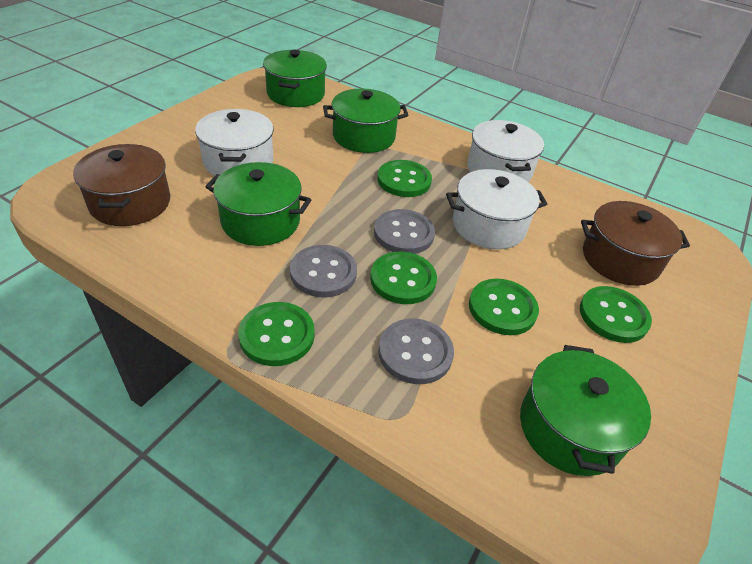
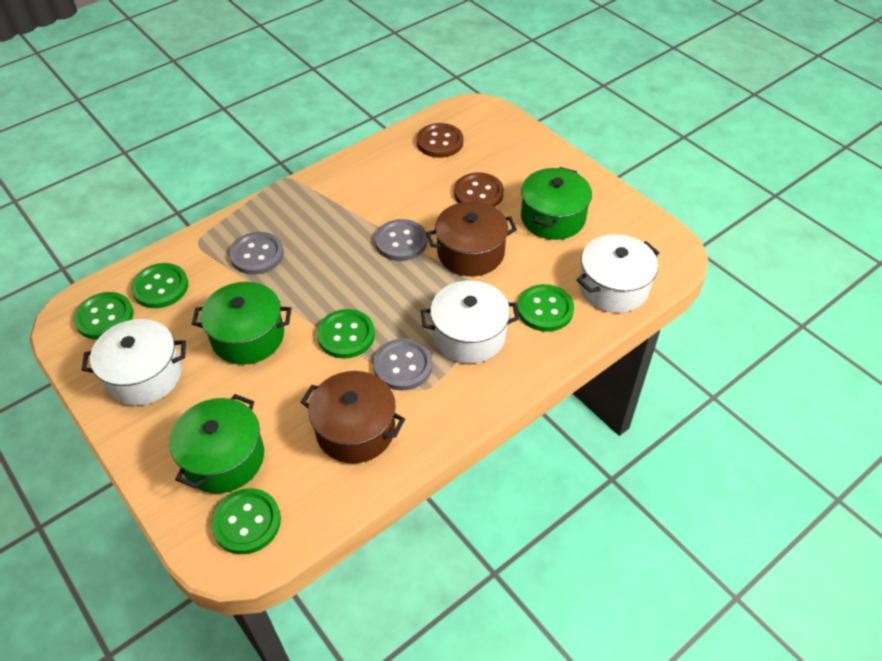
brown button: none = 0 -> [417,123,463,158] [454,172,504,207] = 2
green pot: [205,162,312,246] [263,50,327,107] [323,88,409,153] [520,345,651,476] = 4 -> [169,394,264,493] [192,282,291,365] [521,167,592,240] = 3

